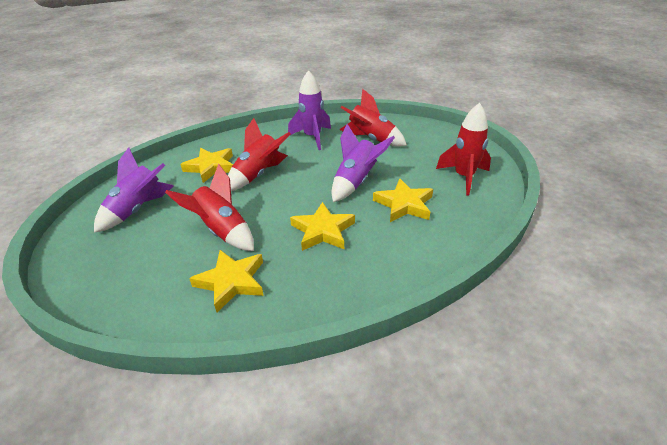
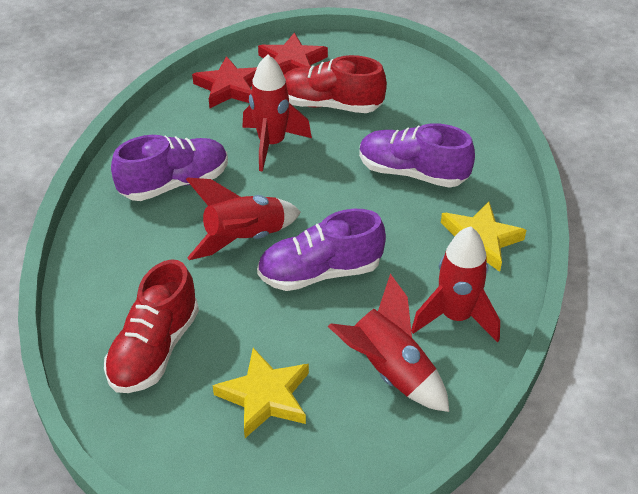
purple rocket: [94,147,174,233] [288,70,331,150] [332,124,395,202] = 3 -> none = 0
purple shoe: none = 0 -> [111,135,228,201] [257,209,386,291] [359,123,475,188] = 3
red shoe: none = 0 -> [104,259,199,393] [284,55,387,113] = 2
red star: none = 0 -> [192,56,257,108] [258,33,328,75] = 2
yellow star: [180,148,233,183] [189,250,264,312] [290,202,355,251] [373,179,433,222] = 4 -> [213,348,309,438] [441,202,526,272] = 2

